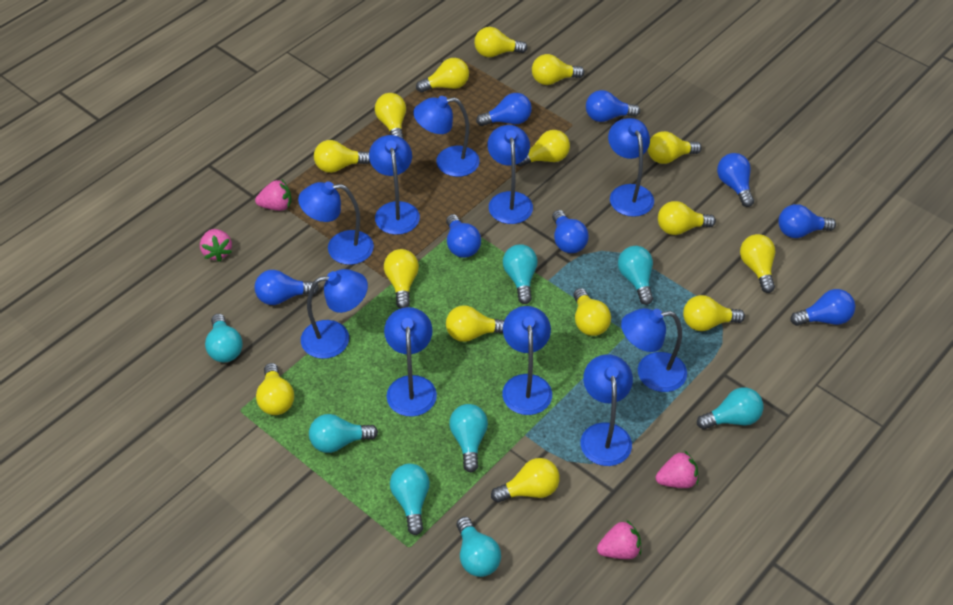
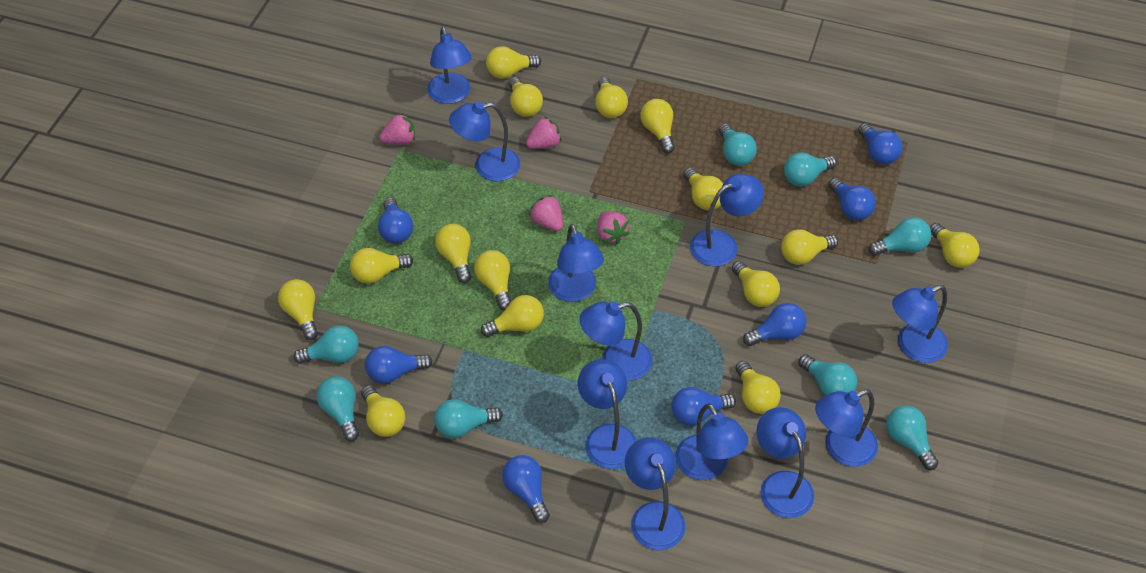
blue lamp: [298,182,374,265] [301,269,368,359] [369,135,420,235] [384,307,437,417] [413,96,480,177] [488,125,533,224] [502,306,552,415] [581,354,633,466] [608,118,654,217] [621,308,687,392] = 10 -> [427,27,472,104] [449,101,520,182] [548,224,604,302] [578,359,637,469] [580,302,652,381] [625,437,685,550] [675,403,748,480] [690,174,764,267] [756,407,814,518] [815,390,878,467] [892,285,948,363] = 11
blue light bulb: [255,270,319,305] [446,214,481,258] [476,93,532,126] [552,210,589,253] [586,90,640,122] [717,153,754,207] [778,204,836,238] [790,289,855,326] = 8 -> [365,346,433,384] [378,197,413,243] [502,455,550,523] [671,387,736,426] [743,303,806,346] [829,178,876,221] [858,123,903,164] = 7

